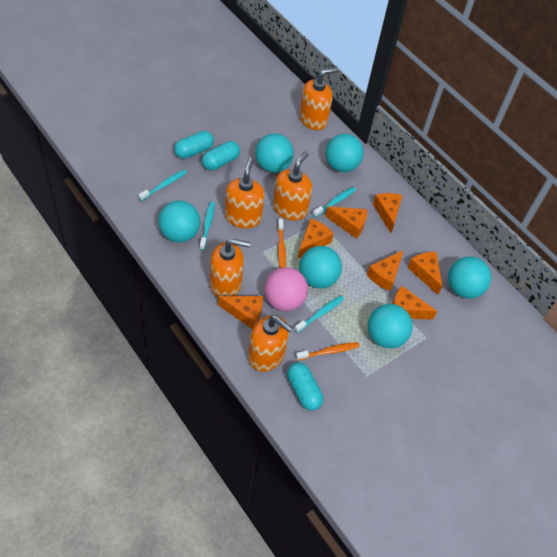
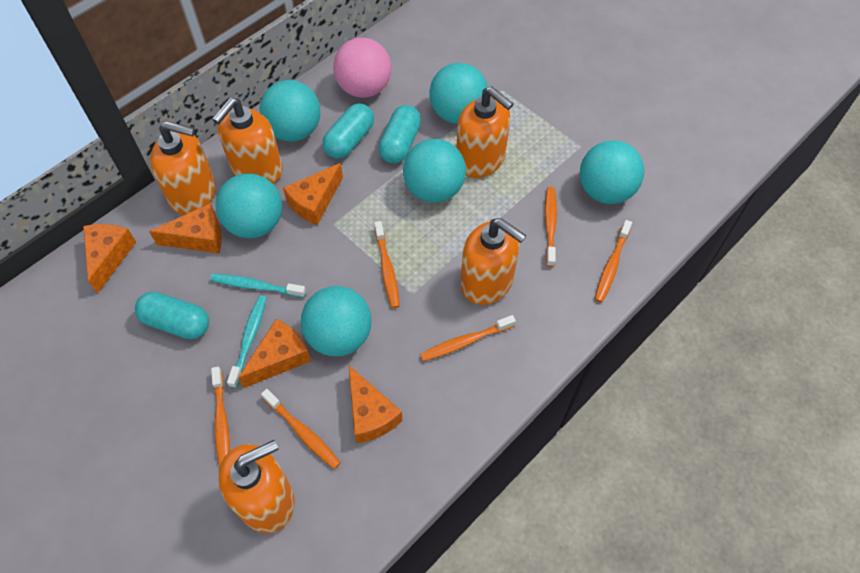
orange cheese: [218,296,263,329] [298,219,334,258] [325,207,367,239] [367,251,403,291] [373,193,402,233] [392,286,437,320] [407,252,442,295] = 7 -> [83,224,136,294] [149,203,222,253] [238,319,311,388] [283,163,343,225] [349,366,403,443] = 5
orange toothbrush: [277,219,286,268] [296,342,360,360] = 2 -> [211,367,230,468] [261,389,341,469] [374,221,400,308] [420,315,516,361] [545,187,557,267] [595,220,632,303] = 6
turquoise toothbrush: [138,169,187,201] [199,202,215,250] [294,295,344,333] [312,187,356,217] = 4 -> [210,274,306,298] [227,295,267,388] = 2

